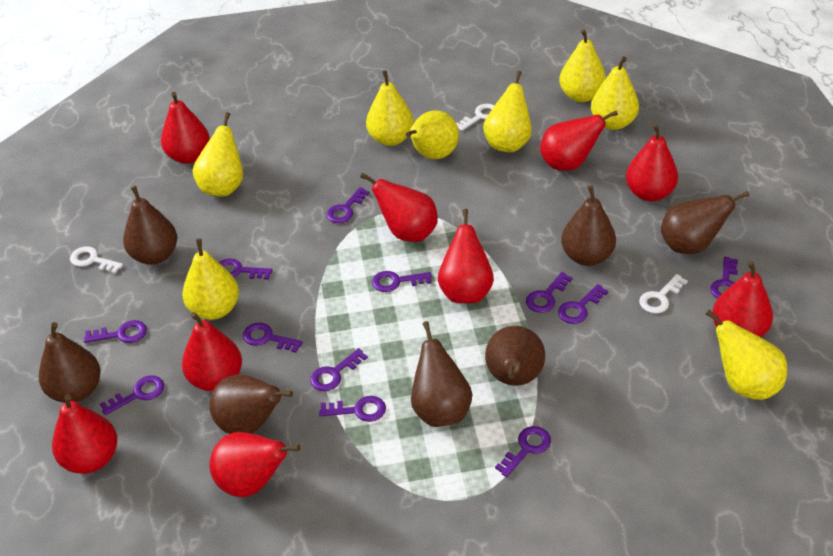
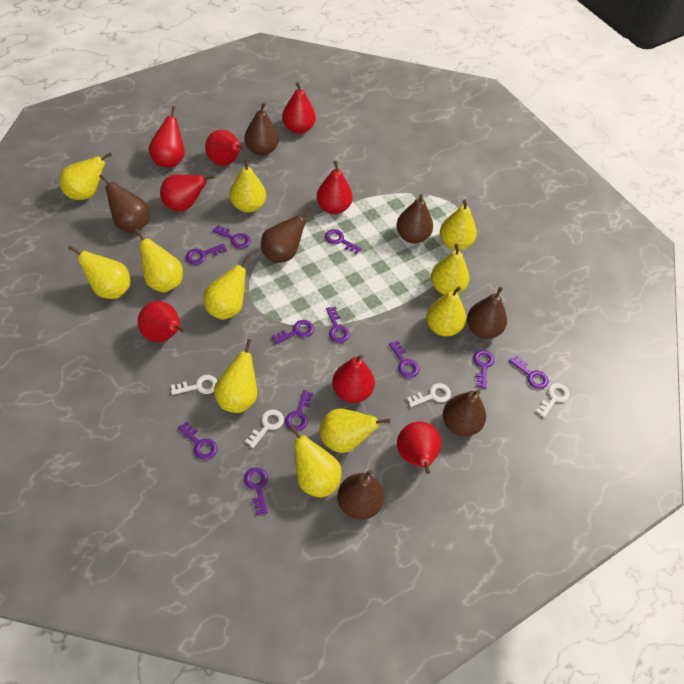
purple key: [84,320,147,343] [100,375,164,415] [219,259,273,280] [243,323,303,353] [310,348,368,391] [319,396,386,422] [326,187,370,223] [372,271,432,292] [495,426,551,477] [526,272,573,313] [558,284,608,324] [710,257,738,299] = 12 -> [178,421,217,460] [186,243,227,265] [212,225,251,249] [244,467,268,515] [271,320,314,344] [285,390,313,431] [325,229,362,254] [326,306,350,343] [389,341,419,378] [473,350,494,389] [509,355,549,389] = 11
red pear: [52,394,117,474] [161,92,210,164] [182,312,242,391] [210,432,300,497] [360,173,438,242] [438,209,494,303] [540,110,618,171] [626,124,678,201] [712,261,773,337] = 9 -> [138,301,184,342] [149,106,185,168] [160,175,215,211] [205,130,245,166] [282,82,316,134] [317,161,353,214] [332,354,375,403] [397,422,441,474] = 8
white key: [70,246,123,274] [456,104,495,131] [639,274,688,313] = 3 -> [171,375,217,395] [245,410,284,448] [407,383,451,407] [536,383,570,417] = 4
yellow pear: [182,239,239,320] [193,112,243,197] [366,70,414,146] [406,110,459,159] [483,71,532,152] [559,29,606,102] [591,56,639,130] [705,310,787,400] = 8 -> [60,153,112,200] [68,245,130,299] [135,229,183,293] [203,256,250,320] [214,339,257,413] [230,158,266,213] [289,425,342,497] [319,409,390,453] [426,286,466,336] [431,244,469,295] [440,200,477,250] = 11

